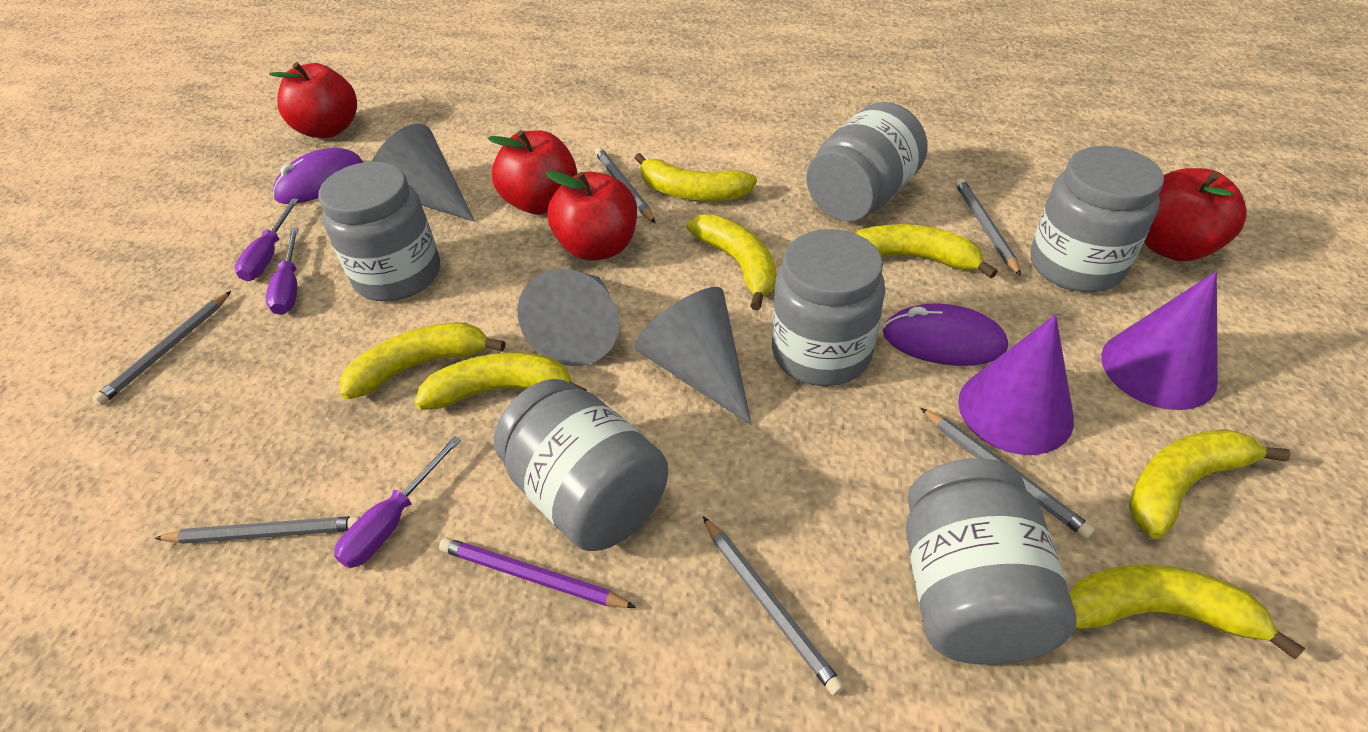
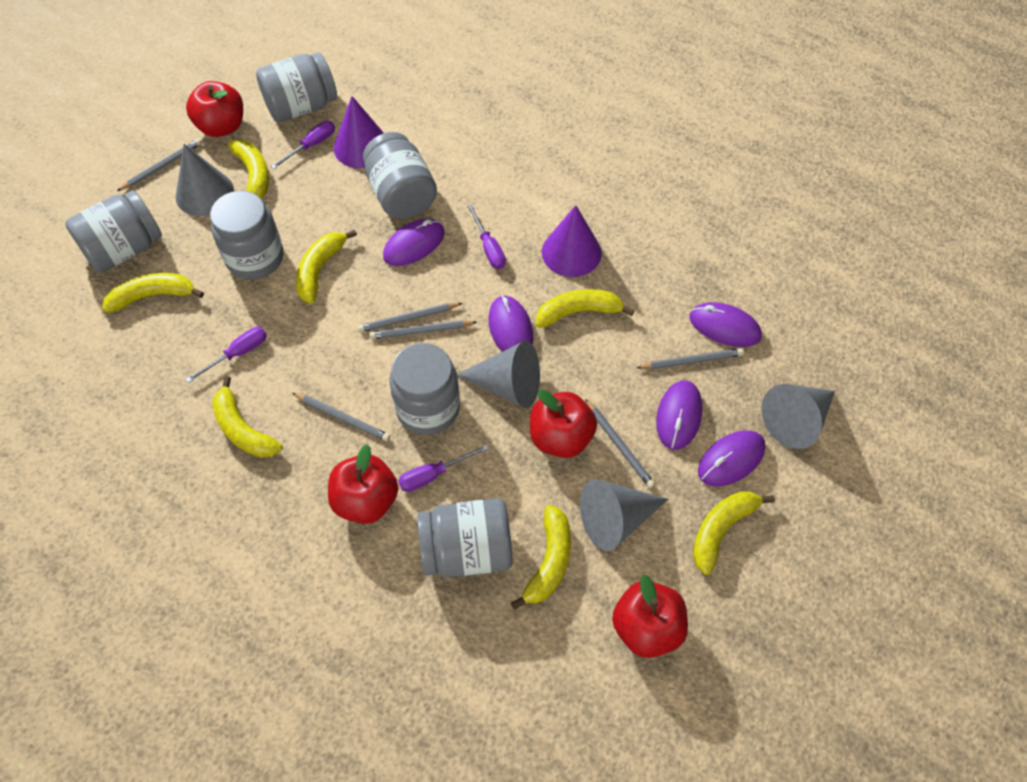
grey cone: [372,124,475,221] [517,269,619,366] [634,287,751,425] = 3 -> [176,144,234,216] [457,341,540,408] [580,479,668,551] [761,384,835,449] = 4
purple mouse: [272,148,363,204] [883,304,1008,366] = 2 -> [383,219,445,266] [488,295,533,352] [656,380,702,450] [689,302,762,347] [698,431,766,486] = 5
purple pencil: [439,537,636,608] = 1 -> none = 0
purple screwdriver: [235,199,299,281] [266,228,299,315] [334,436,461,568] = 3 -> [186,327,267,383] [271,121,335,169] [398,445,488,492] [467,204,506,269] = 4

